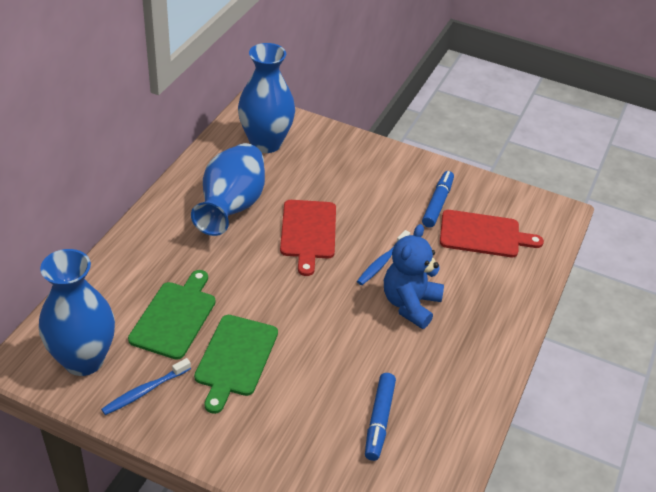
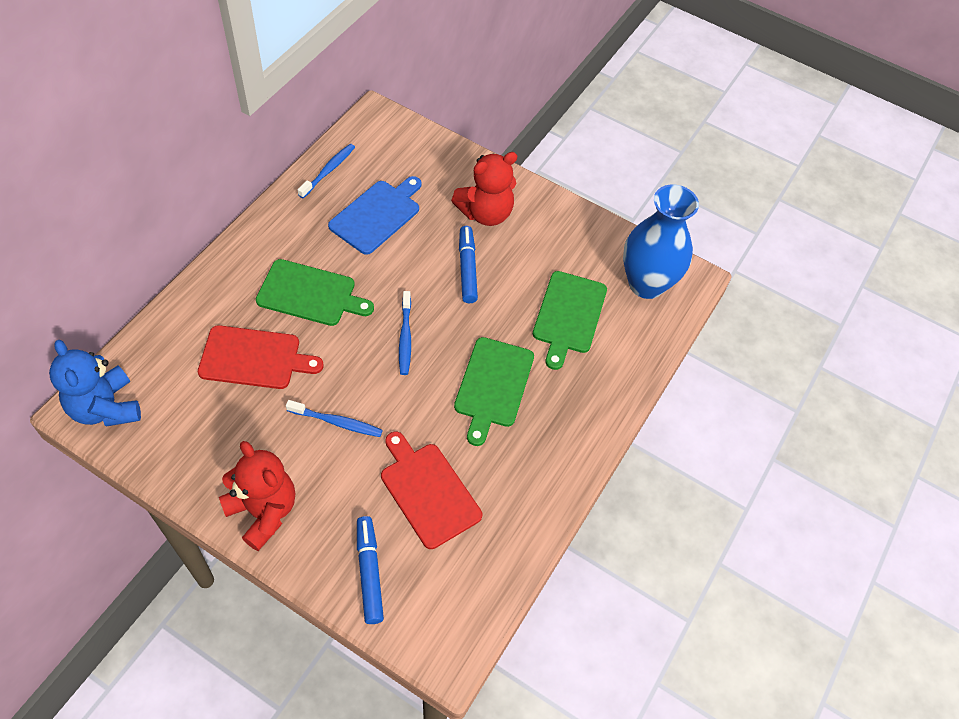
blue cutting board: none = 0 -> [328,176,422,255] = 1
blue toothbrush: [101,358,191,415] [357,230,410,285] = 2 -> [286,400,383,437] [298,144,355,198] [399,291,411,375] = 3
blue vase: [39,249,115,376] [191,143,265,236] [238,43,295,153] = 3 -> [623,184,699,299] = 1
green cutting board: [128,270,216,360] [194,315,278,414] = 2 -> [256,259,374,326] [454,337,534,446] [533,271,607,370] = 3
red teddy bear: none = 0 -> [219,441,295,551] [451,152,517,226] = 2

